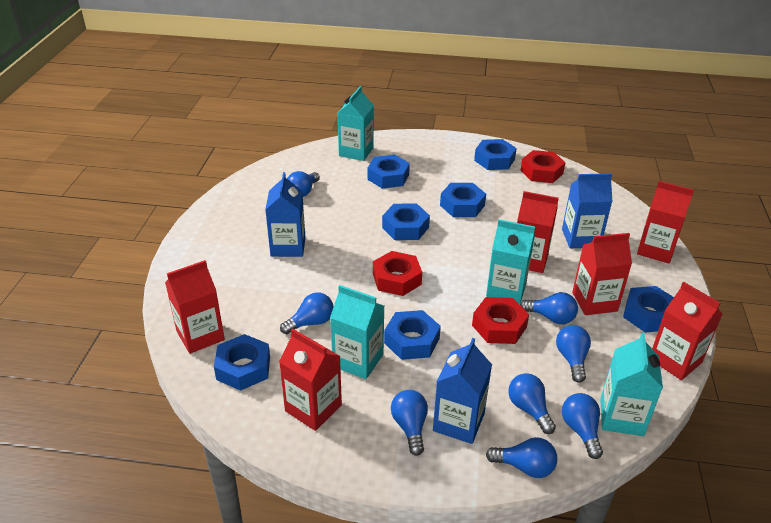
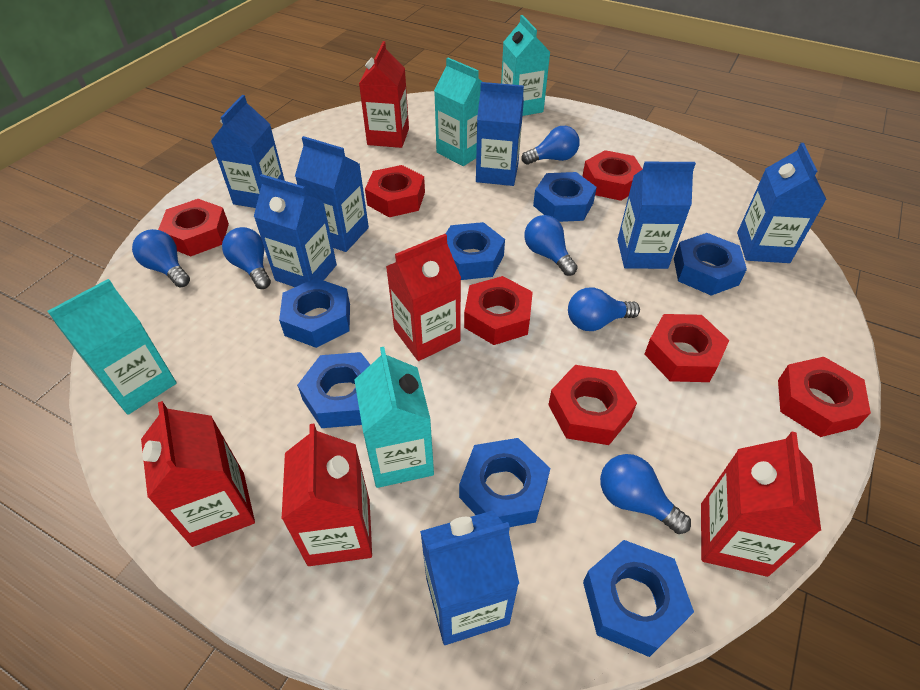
blue carton: [265,172,305,257] [433,338,492,444] [562,173,612,248] = 3 -> [211,95,285,208] [254,174,337,287] [295,136,369,252] [420,510,519,645] [476,82,524,186] [617,162,696,269] [737,143,827,263] = 7
blue light bulb: [280,292,333,334] [287,171,320,197] [391,390,428,456] [486,437,557,478] [508,373,556,434] [520,292,578,324] [556,325,591,383] [562,393,603,459] = 8 -> [132,229,190,287] [222,227,271,289] [522,126,580,165] [524,215,578,276] [568,287,640,331] [600,454,691,534] = 6
red carton: [165,260,225,354] [279,329,342,431] [517,191,559,273] [572,233,632,315] [637,181,694,263] [652,282,722,380] = 6 -> [141,401,255,547] [282,424,372,566] [359,41,409,148] [386,234,461,361] [701,432,821,577] = 5
red nut: [373,251,422,296] [472,297,529,344] [521,150,565,183] = 3 -> [158,199,229,256] [365,165,425,217] [464,276,533,345] [548,365,637,445] [582,150,642,201] [644,314,729,382] [778,357,871,437] = 7

